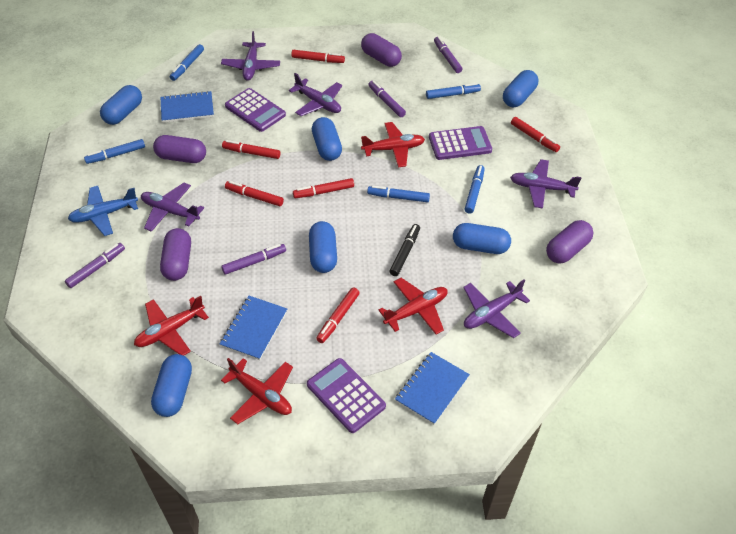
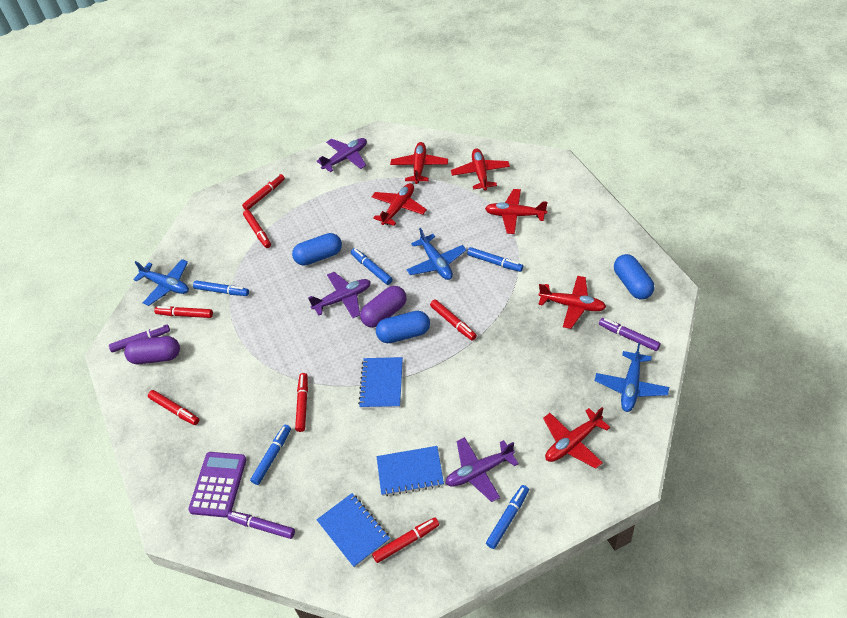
black marker: [389,224,420,276] = 1 -> none = 0
blue capsule: [100,85,142,125] [151,354,192,417] [309,221,337,273] [312,117,342,161] [453,223,511,254] [503,70,538,107] = 6 -> [292,233,342,266] [376,311,430,343] [614,254,654,299] = 3
blue plane: [68,186,138,236] = 1 -> [133,259,189,306] [406,228,466,280] [595,343,669,412] = 3
purple calculator: [225,88,286,132] [307,358,386,433] [429,126,492,160] = 3 -> [188,452,247,518] = 1
purple capsule: [153,135,206,163] [160,228,191,281] [361,33,402,67] [546,220,593,264] = 4 -> [124,336,180,364] [360,286,407,328] = 2
purple marker: [65,243,125,288] [221,244,286,275] [368,81,406,117] [434,37,463,73] = 4 -> [109,325,170,352] [227,511,295,539] [599,318,661,351] = 3
purple plane: [141,183,204,232] [221,31,280,81] [289,73,342,116] [463,280,530,338] [510,159,582,209] = 5 -> [308,272,371,318] [317,138,367,172] [445,437,519,502] = 3
red marker: [222,140,281,159] [225,181,284,206] [291,50,345,63] [293,178,354,198] [316,288,360,343] [511,117,560,152] = 6 -> [148,390,199,425] [154,306,213,318] [242,174,285,210] [243,210,271,248] [295,373,308,432] [372,517,439,563] [430,299,477,341] = 7
red plane: [134,296,209,356] [221,358,293,424] [361,122,425,168] [378,278,448,335] = 4 -> [372,183,427,226] [390,142,448,184] [451,148,510,190] [485,189,547,234] [538,276,606,329] [543,407,610,469] = 6

